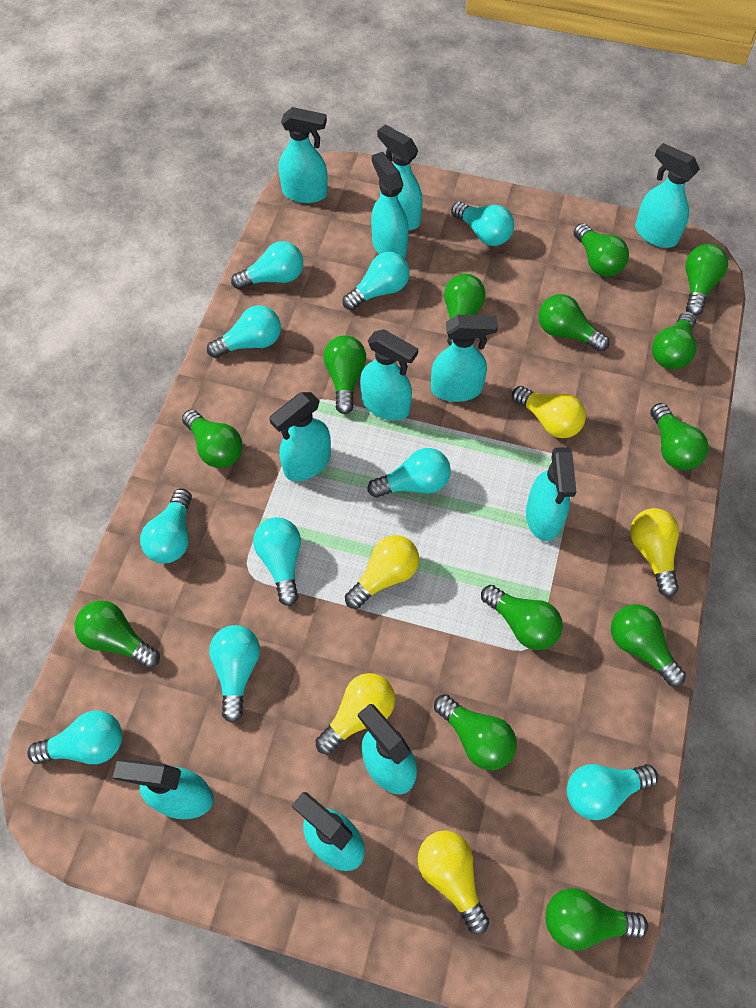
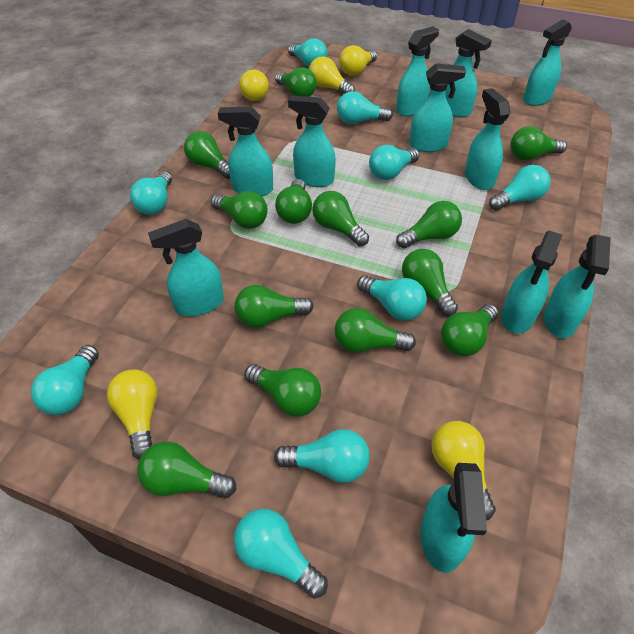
turquoise light bulb: [27,710,122,764] [140,489,192,563] [207,305,281,358] [209,625,260,723] [231,241,303,290] [253,517,301,606] [343,252,410,310] [367,448,451,498] [451,202,514,246] [567,764,658,820] = 10 -> [31,345,99,415] [130,171,172,215] [234,509,328,599] [274,429,370,483] [288,38,328,67] [337,91,393,124] [357,275,427,321] [369,145,420,180] [489,165,550,211] = 9

